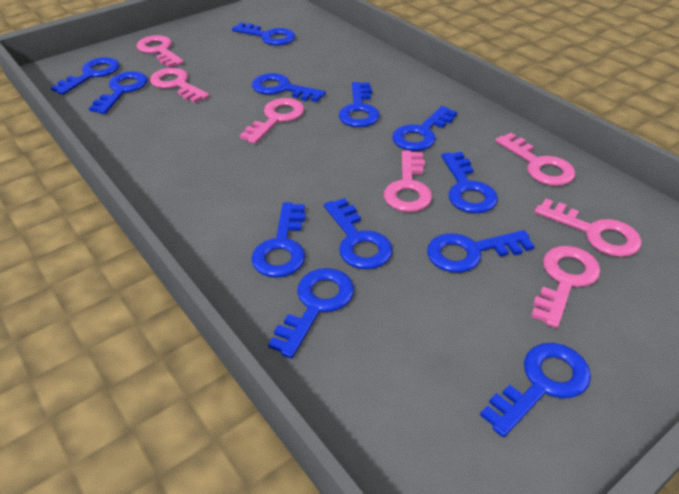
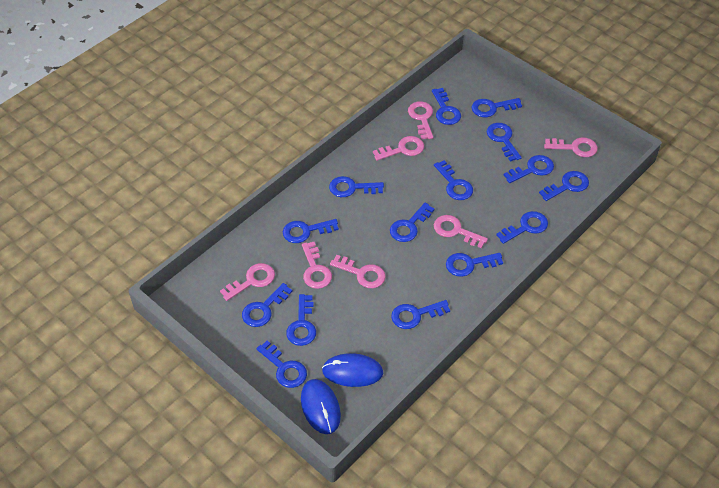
blue key: [51,57,120,95] [89,71,148,114] [232,23,296,46] [251,202,306,278] [252,73,326,102] [268,268,354,359] [324,198,393,269] [339,82,380,127] [392,106,457,151] [427,230,535,273] [441,152,498,213] [480,343,591,437] = 12 -> [242,283,293,327] [256,341,307,388] [283,219,339,243] [286,294,316,346] [329,176,384,197] [390,203,434,242] [391,300,450,329] [432,88,461,125] [434,160,473,200] [446,253,503,277] [471,98,522,117] [487,123,522,162] [496,211,548,244] [504,155,554,183] [539,171,589,201] = 15
blue mouse: none = 0 -> [301,379,341,434] [322,353,383,387] = 2

